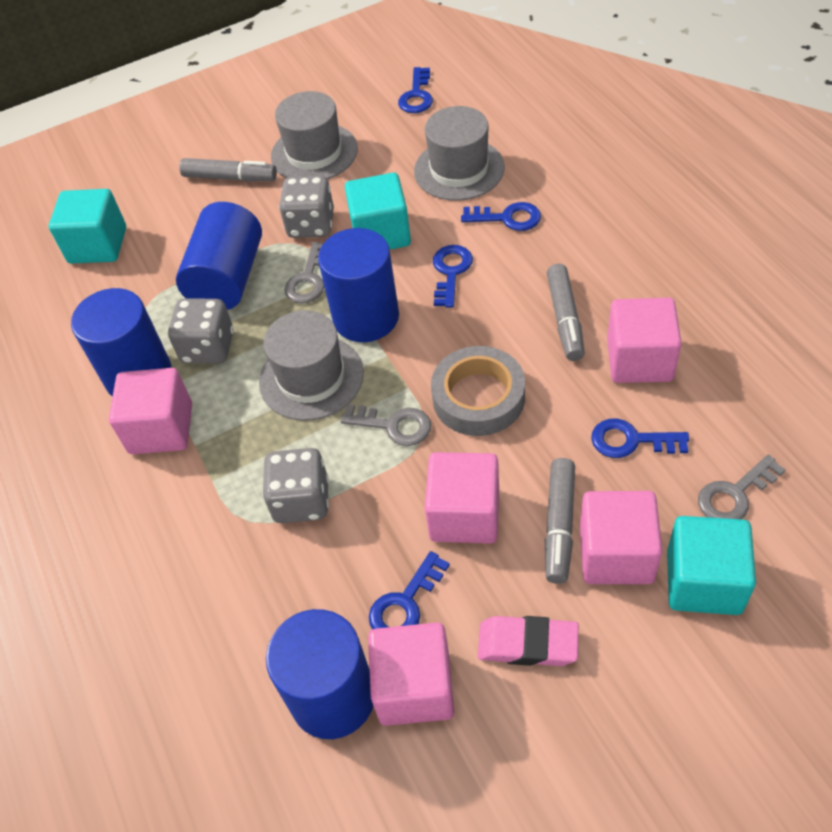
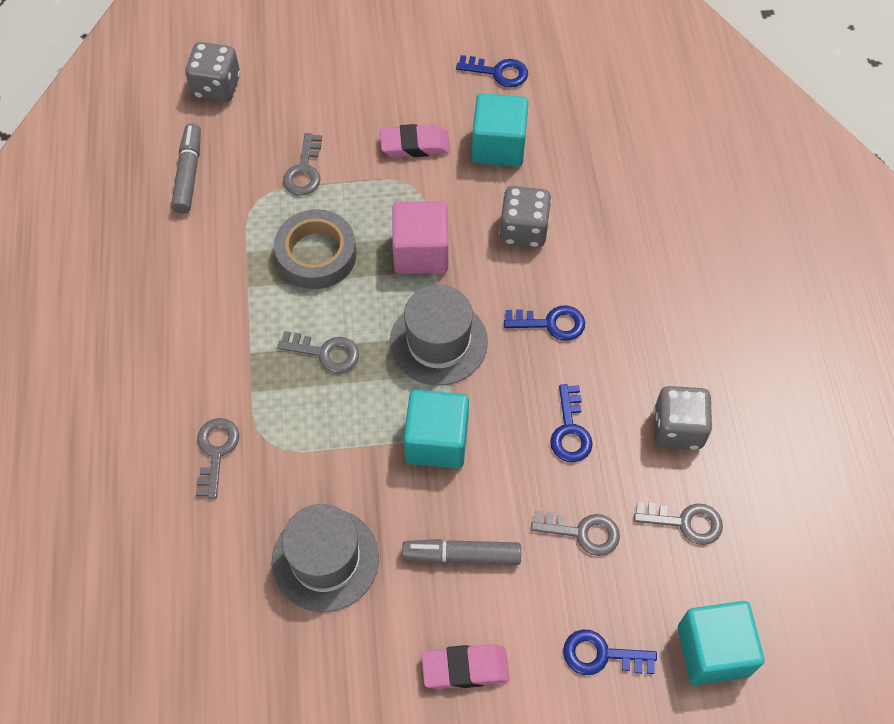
blue cylinder: [71,288,172,397] [176,202,262,310] [266,609,373,739] [318,228,399,342] = 4 -> none = 0
blue key: [369,551,450,629] [398,67,433,113] [433,245,473,308] [461,202,541,231] [591,419,689,458] = 5 -> [456,55,528,87] [504,306,585,341] [550,384,593,462] [563,629,657,675] = 4
grey hat: [259,310,364,421] [271,91,358,179] [414,106,505,201] = 3 -> [272,504,379,612] [390,284,488,386] = 2
grey key: [284,242,324,303] [340,404,431,446] [698,455,786,519] = 3 -> [196,418,239,499] [277,331,359,373] [283,133,322,196] [531,510,620,556] [634,501,723,545] = 5
grey marker: [179,158,277,182] [545,458,575,584] [547,264,585,361] = 3 -> [171,124,201,214] [402,539,521,565] = 2
pink cube: [109,368,192,454] [368,622,454,726] [425,452,499,544] [580,491,663,584] [607,298,682,383] = 5 -> [392,201,448,274] = 1
pink eraser: [478,616,579,666] = 1 -> [380,124,450,157] [422,644,510,689] = 2

